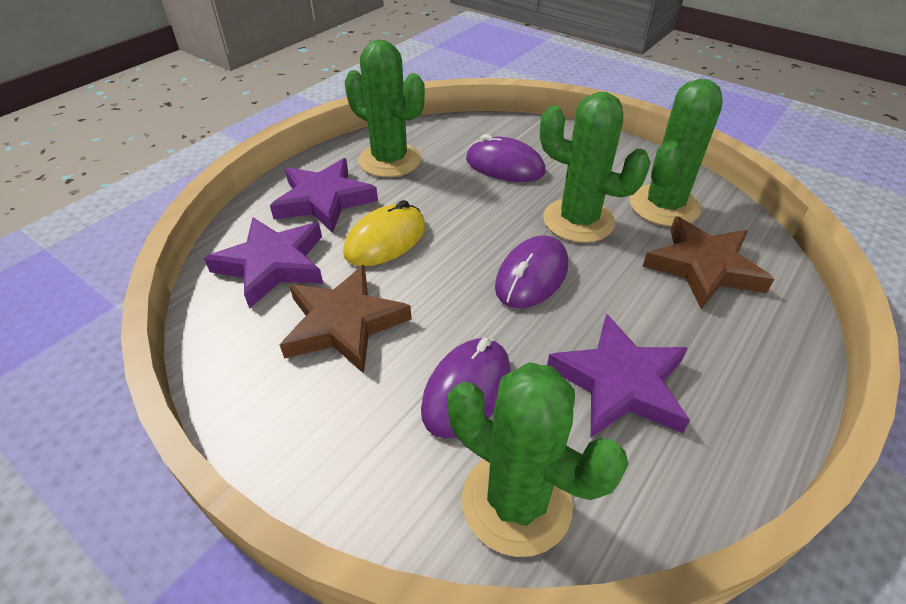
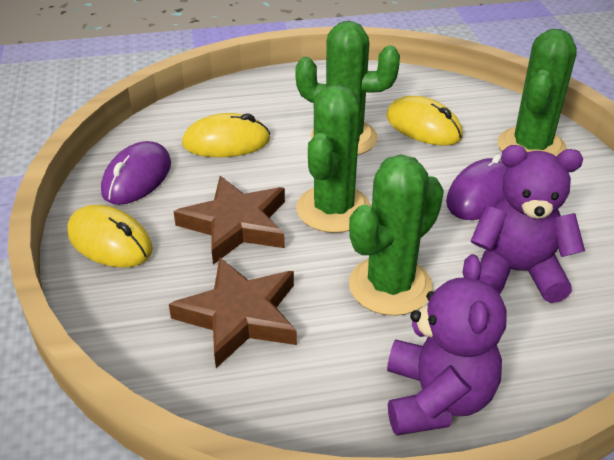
purple mouse: [421,338,510,438] [466,134,546,182] [495,236,568,308] = 3 -> [101,141,171,205] [446,154,507,220] = 2
purple star: [204,217,323,309] [270,158,378,233] [547,314,690,437] = 3 -> none = 0
purple teddy bear: none = 0 -> [387,254,507,436] [470,145,585,303] = 2
yellow mouse: [343,200,426,266] = 1 -> [67,205,153,268] [182,113,271,157] [386,96,463,146] = 3

